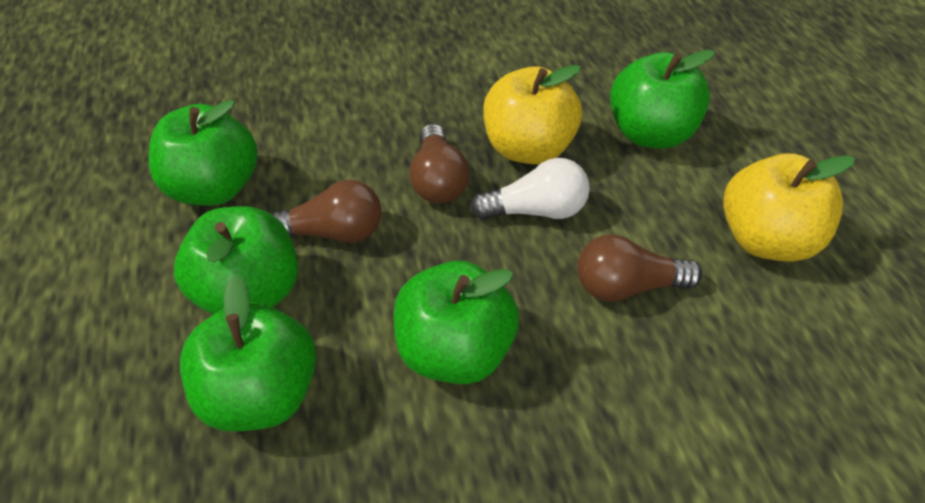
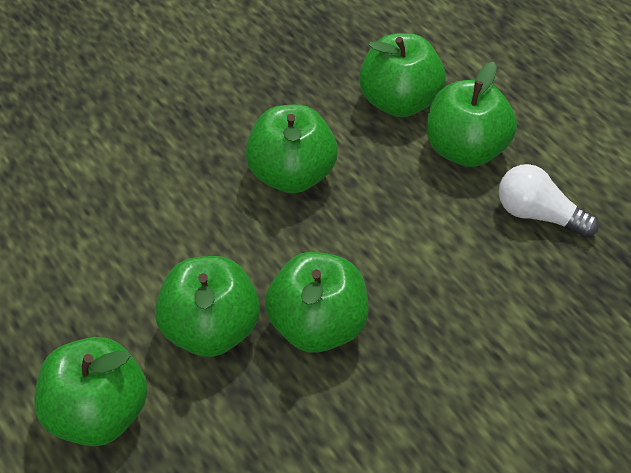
brown light bulb: [270,180,382,243] [409,124,470,203] [577,234,702,302] = 3 -> none = 0
green apple: [149,100,258,206] [174,206,298,315] [180,275,317,431] [393,261,519,384] [610,50,715,149] = 5 -> [34,337,148,446] [155,256,260,357] [246,104,338,193] [265,252,369,353] [359,33,446,117] [426,62,517,167] = 6
yellow apple: [483,65,582,164] [723,153,855,261] = 2 -> none = 0

